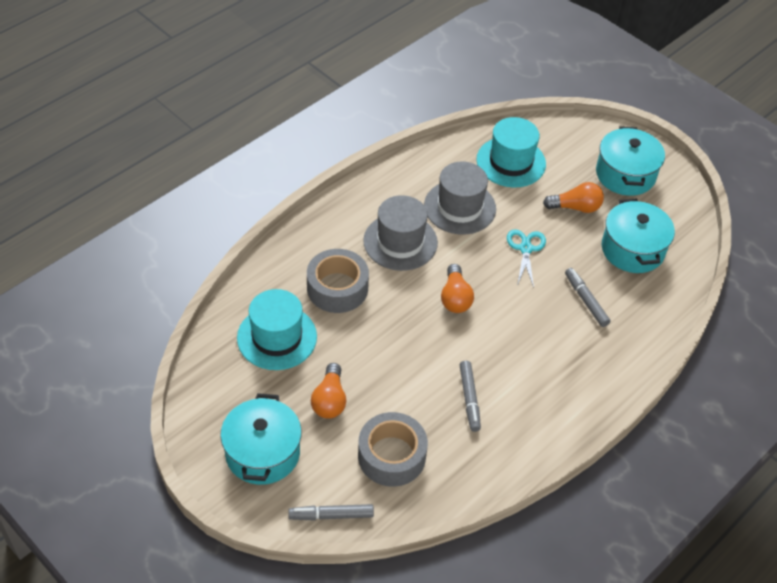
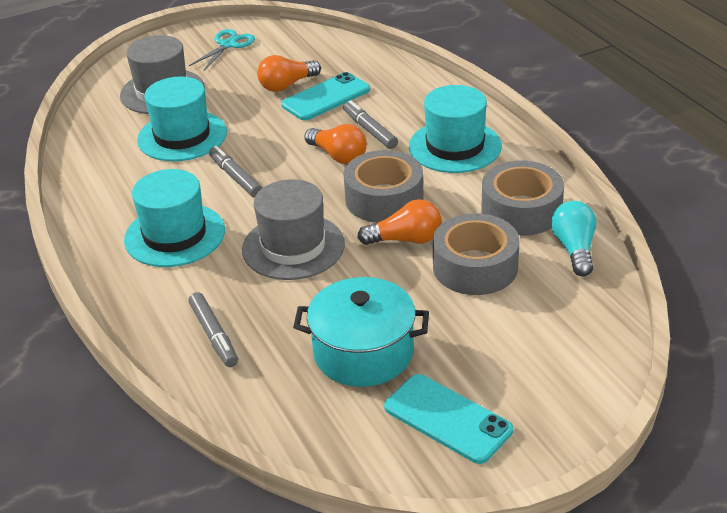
grey tape: [307,249,369,313] [358,412,428,487] = 2 -> [344,150,424,223] [433,213,519,295] [482,161,564,235] = 3
turquoise hat: [237,289,317,370] [476,117,546,187] = 2 -> [124,169,225,267] [137,77,227,161] [409,85,502,173] = 3
turquoise light bulb: none = 0 -> [551,201,596,276] = 1
turquoise phone: none = 0 -> [281,72,370,121] [384,374,513,464] = 2
turquoise pot: [220,393,302,485] [596,126,665,196] [602,199,675,273] = 3 -> [293,277,429,387] = 1

